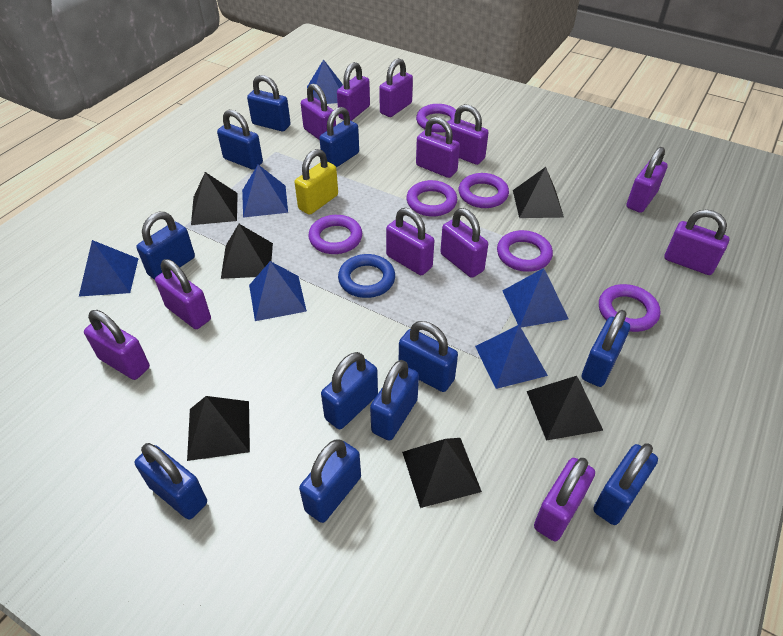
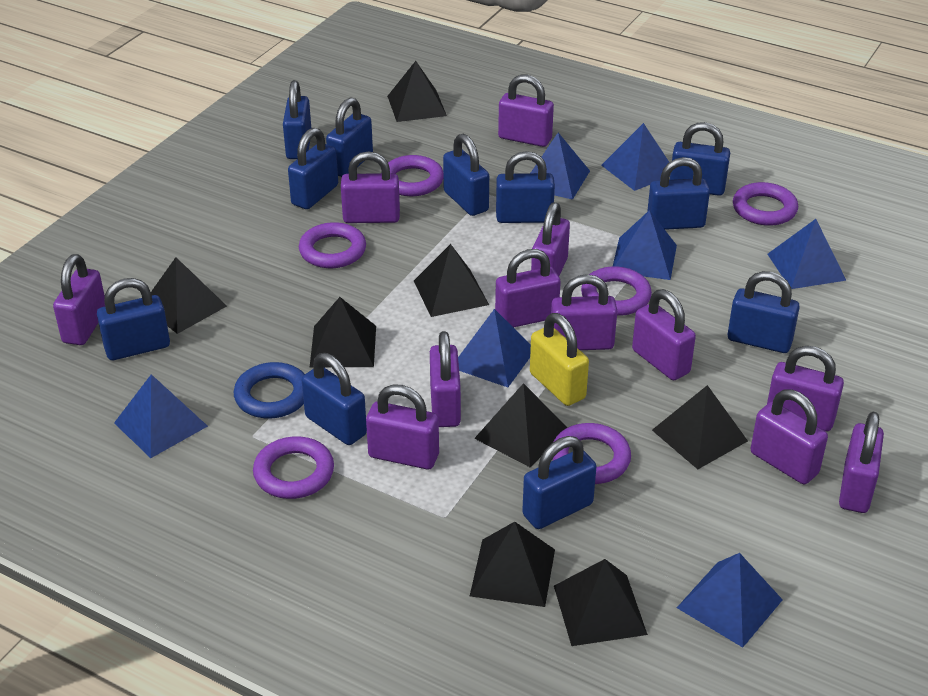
black pyramid: [187,396,250,461] [191,172,238,225] [221,224,273,279] [402,438,482,508] [513,167,564,218] [527,376,603,441] = 6 -> [151,257,227,334] [309,297,376,368] [387,61,447,122] [414,244,489,317] [470,522,555,607] [474,383,567,467] [554,559,648,646] [652,385,748,469] = 8
blue pyramid: [79,240,139,296] [242,165,288,218] [249,261,307,321] [307,59,343,104] [475,325,548,389] [502,268,568,328] = 6 -> [114,374,208,458] [458,309,531,387] [531,133,590,200] [601,123,669,191] [613,210,677,280] [677,553,783,647] [767,219,846,289] = 7

